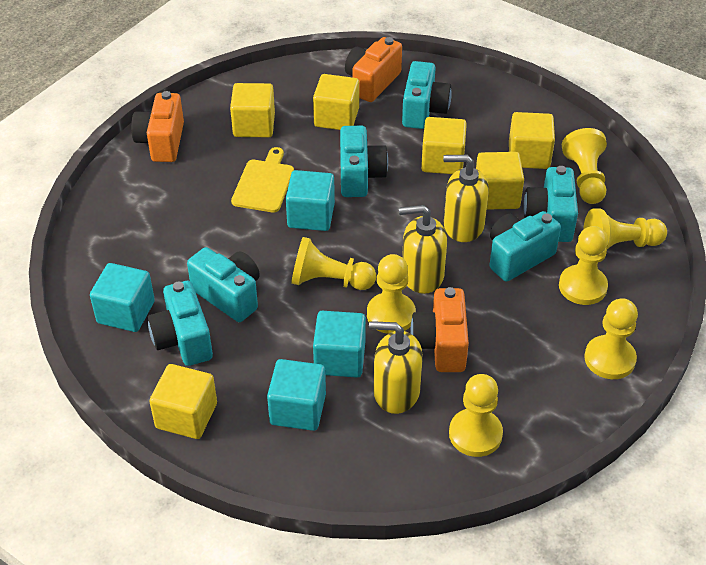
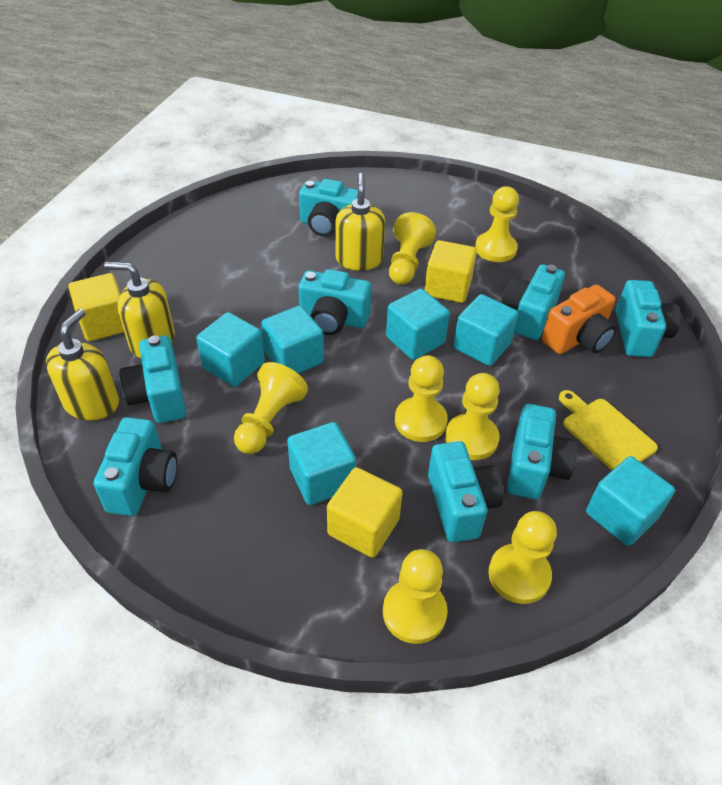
orange camera: [131,91,184,162] [345,37,402,102] [411,287,469,372] = 3 -> [542,285,617,354] = 1
turquoise camera: [147,281,213,366] [187,247,260,322] [340,126,388,197] [402,61,452,129] [489,211,561,282] [523,166,578,242] = 6 -> [93,417,178,516] [119,335,186,423] [299,179,358,237] [299,269,371,335] [428,441,504,542] [501,264,565,340] [507,404,578,499] [616,280,681,357] = 8
turquoise cube: [90,263,155,332] [267,359,326,431] [286,170,335,231] [313,311,366,378] = 4 -> [196,312,265,387] [261,306,324,373] [287,422,356,505] [386,289,450,360] [453,294,519,366] [586,456,675,546] = 6
yellow cube: [149,364,217,439] [230,83,275,137] [313,74,359,130] [421,117,467,174] [476,152,524,210] [509,112,555,169] = 6 -> [68,273,124,341] [327,467,403,558] [425,240,477,303] = 3

